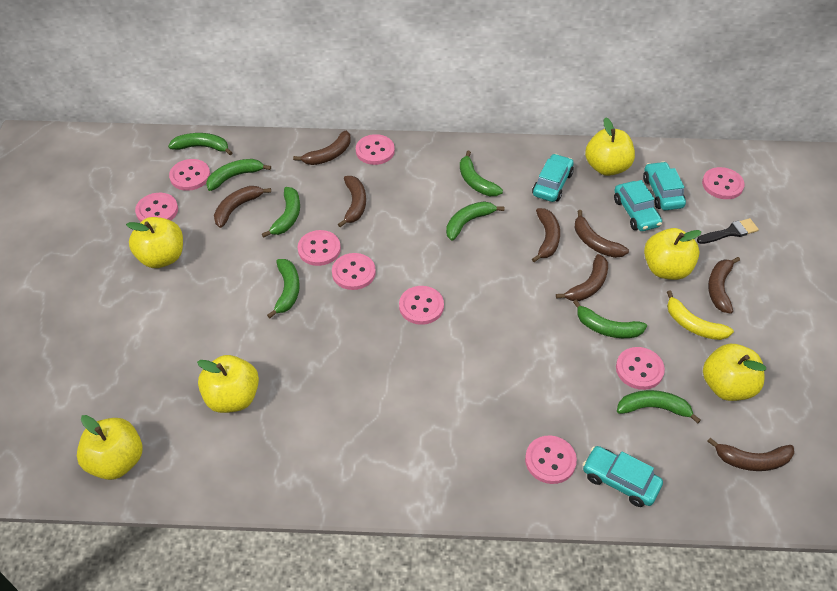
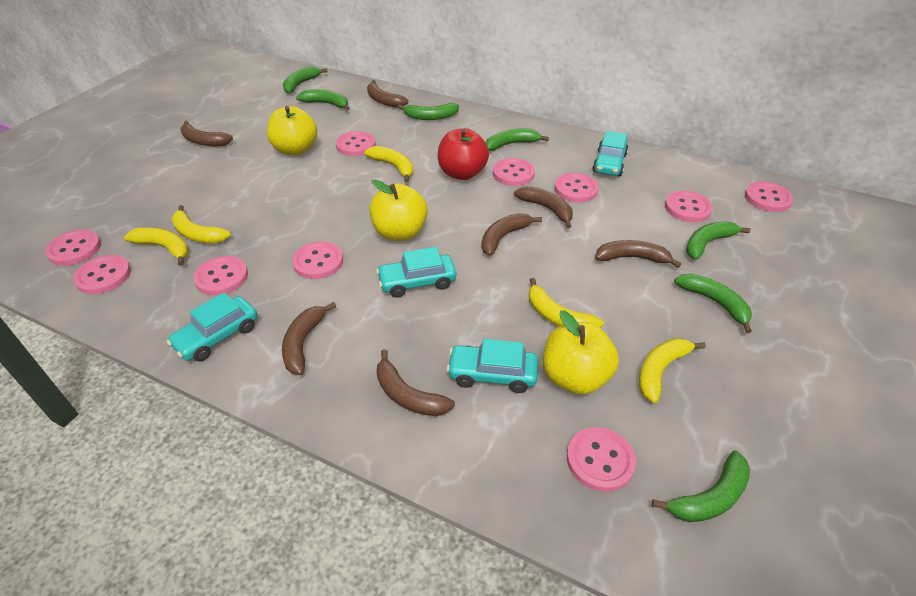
black brush: [697,218,759,244] = 1 -> none = 0
brown banana: [214,186,271,228] [293,131,351,165] [338,176,366,227] [532,208,560,262] [556,254,608,301] [575,210,629,258] [707,438,794,471] [708,257,740,314] = 8 -> [181,121,233,147] [282,302,336,375] [367,80,409,108] [376,349,455,416] [481,213,542,256] [514,186,573,228] [595,240,681,268] = 7
green banana: [168,133,232,155] [206,159,271,191] [262,187,300,238] [267,259,300,318] [446,201,505,240] [460,151,503,196] [573,299,647,338] [617,390,701,424] = 8 -> [283,66,328,94] [296,89,350,111] [398,103,459,120] [486,128,549,151] [652,451,750,522] [674,274,752,333] [686,221,750,260] = 7
pink button: [135,193,178,222] [169,159,210,191] [298,230,341,266] [332,253,376,290] [356,134,395,165] [399,286,444,325] [525,435,577,484] [616,347,665,390] [702,167,744,199] = 9 -> [45,230,101,266] [73,255,131,294] [194,256,248,295] [292,241,343,279] [336,131,376,156] [493,158,535,186] [554,173,599,202] [567,427,636,492] [665,191,713,222] [745,181,793,212] = 10
red apple: none = 0 -> [438,128,489,180] = 1
yellow apple: [77,415,143,480] [126,217,183,268] [197,355,259,413] [585,117,635,176] [644,228,701,280] [703,344,766,401] = 6 -> [267,106,317,155] [369,180,428,241] [543,310,619,395] = 3
yellow banana: [667,290,734,340] = 1 -> [124,228,189,266] [171,205,231,243] [364,146,413,182] [529,278,604,327] [639,338,706,403] = 5

